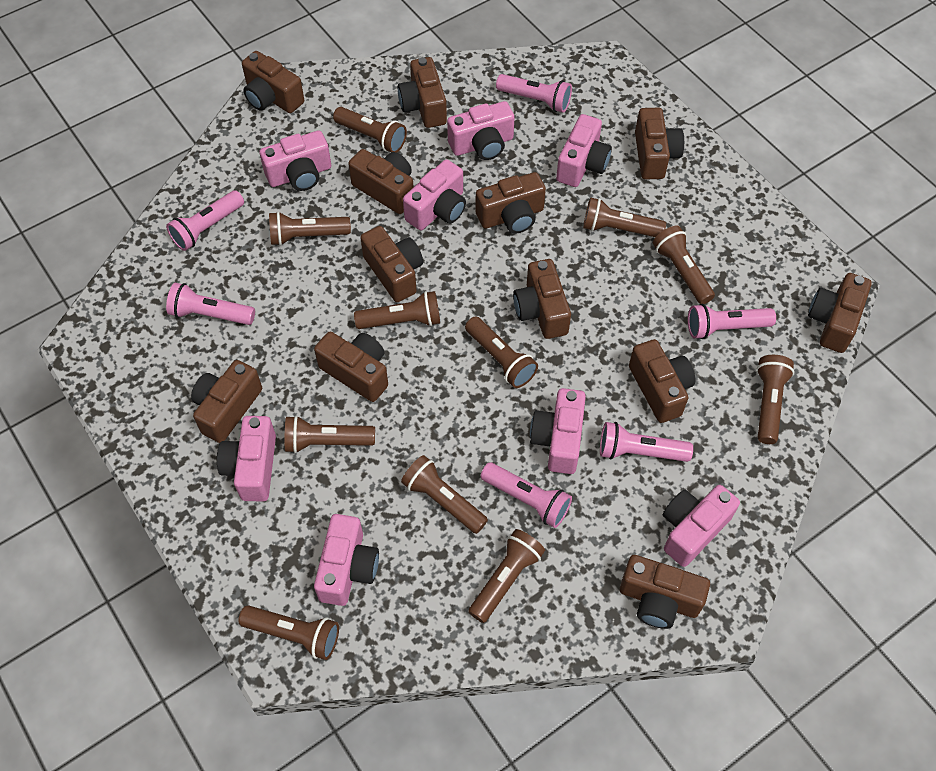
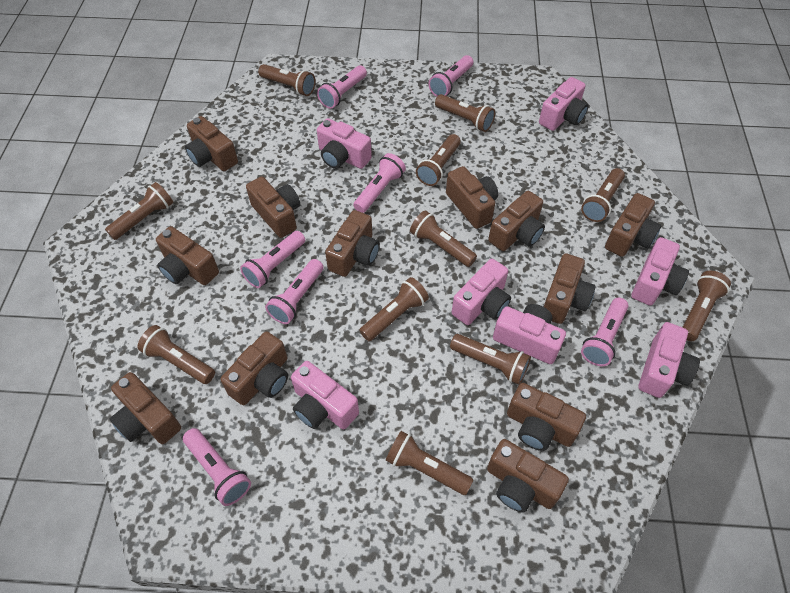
pink camera: [217,416,276,502] [259,130,331,191] [314,514,379,606] [403,159,466,230] [447,101,515,160] [530,388,586,474] [556,114,612,187] [663,485,740,567] = 8 -> [291,361,359,430] [317,118,372,169] [452,259,511,325] [493,304,566,364] [539,77,589,131] [631,237,689,306] [638,322,700,398] = 7
pink flashlight: [166,190,244,251] [166,283,255,325] [481,462,572,528] [496,74,572,113] [600,422,693,462] [688,304,776,339] = 6 -> [183,428,251,506] [240,231,305,288] [265,259,324,324] [317,65,367,109] [353,153,406,213] [428,55,473,97] [581,298,629,366] = 7

